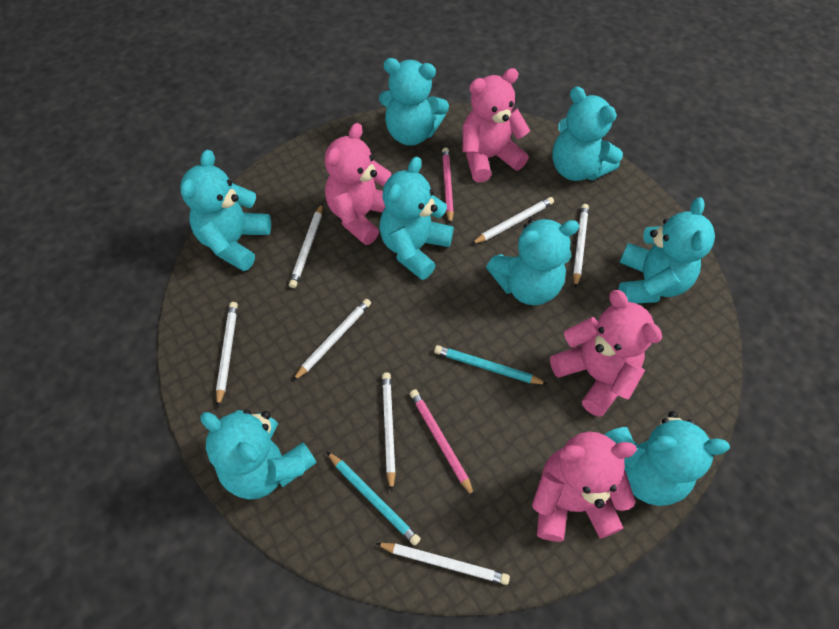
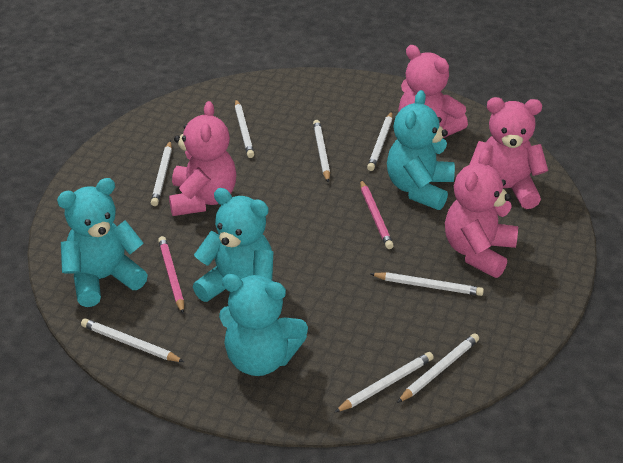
turquoise pencil: [327,452,421,546] [434,345,547,384] = 2 -> none = 0
turquoise teddy bear: [180,150,271,271] [200,409,317,500] [379,58,449,146] [379,157,454,280] [486,218,579,305] [552,86,623,181] [604,411,730,506] [618,197,715,304] = 8 -> [57,178,148,307] [193,188,273,302] [219,274,308,376] [387,90,455,210] = 4
white pencil: [216,302,238,407] [289,204,323,288] [293,299,371,381] [375,543,510,585] [382,372,396,492] [471,197,554,244] [573,204,589,288] = 7 -> [81,318,184,362] [151,140,172,206] [235,99,254,158] [313,120,330,183] [335,352,434,412] [367,111,392,171] [371,272,484,296] [397,333,479,403] = 8

